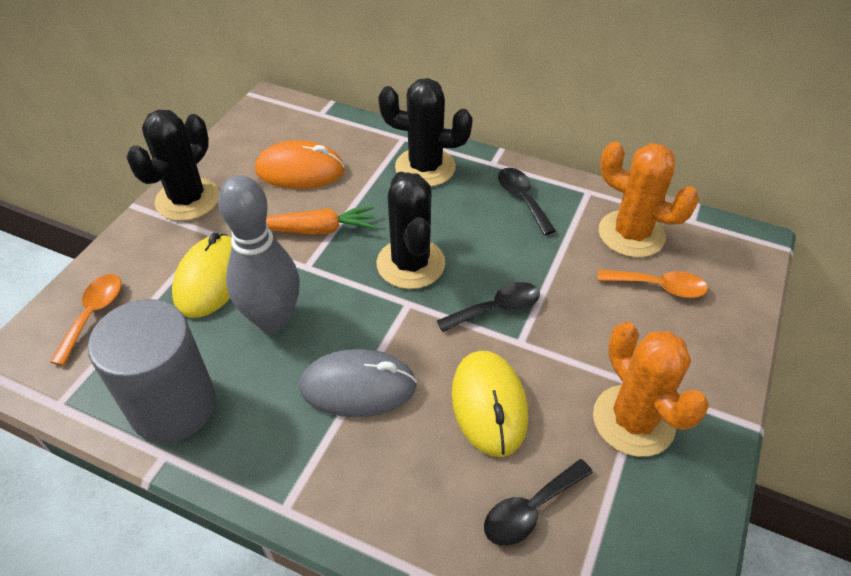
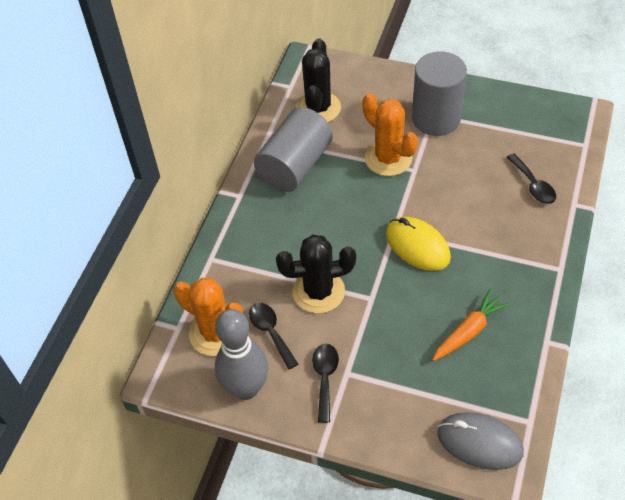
black cactus: [126,110,219,221] [377,172,445,289] [378,78,473,187] = 3 -> [276,235,356,314] [296,38,341,122] = 2
grey cylinder: [88,299,216,443] = 1 -> [254,107,333,192] [412,51,467,136] = 2
orange mouse: [255,140,345,189] = 1 -> none = 0
orange spoon: [50,274,122,366] [598,270,708,298] = 2 -> none = 0
yellow mouse: [172,233,232,318] [451,351,528,457] = 2 -> [386,217,451,271] = 1

